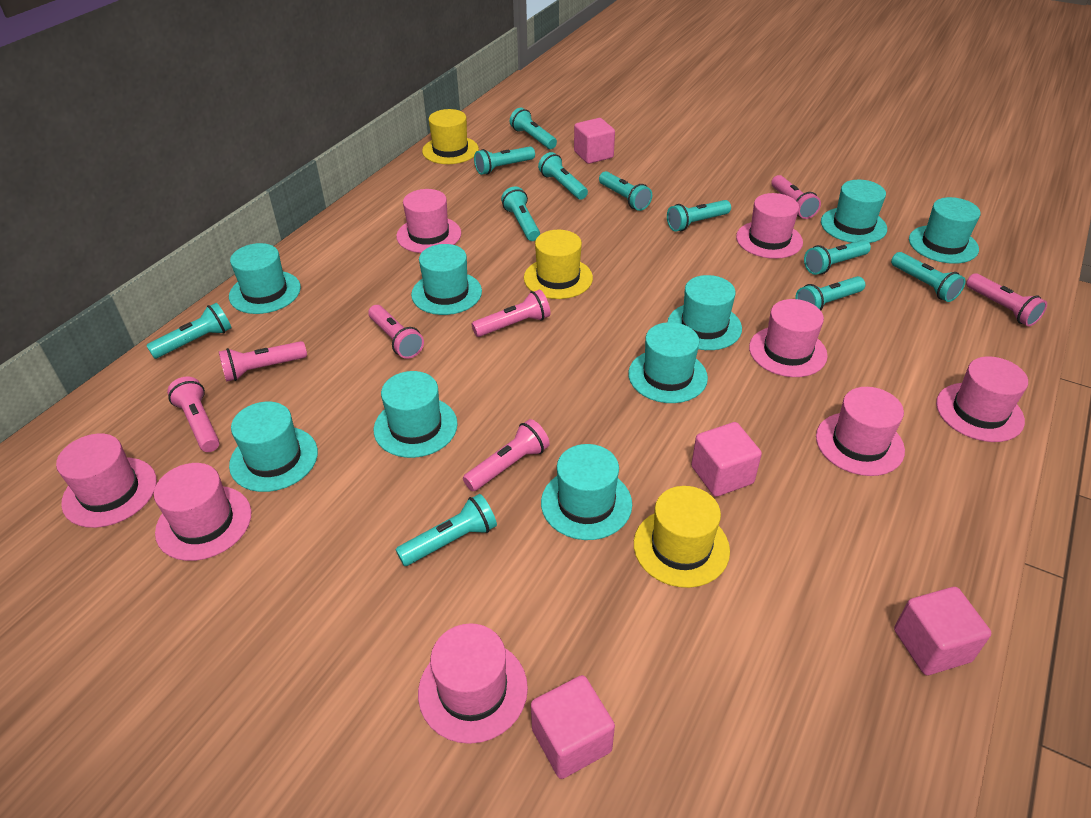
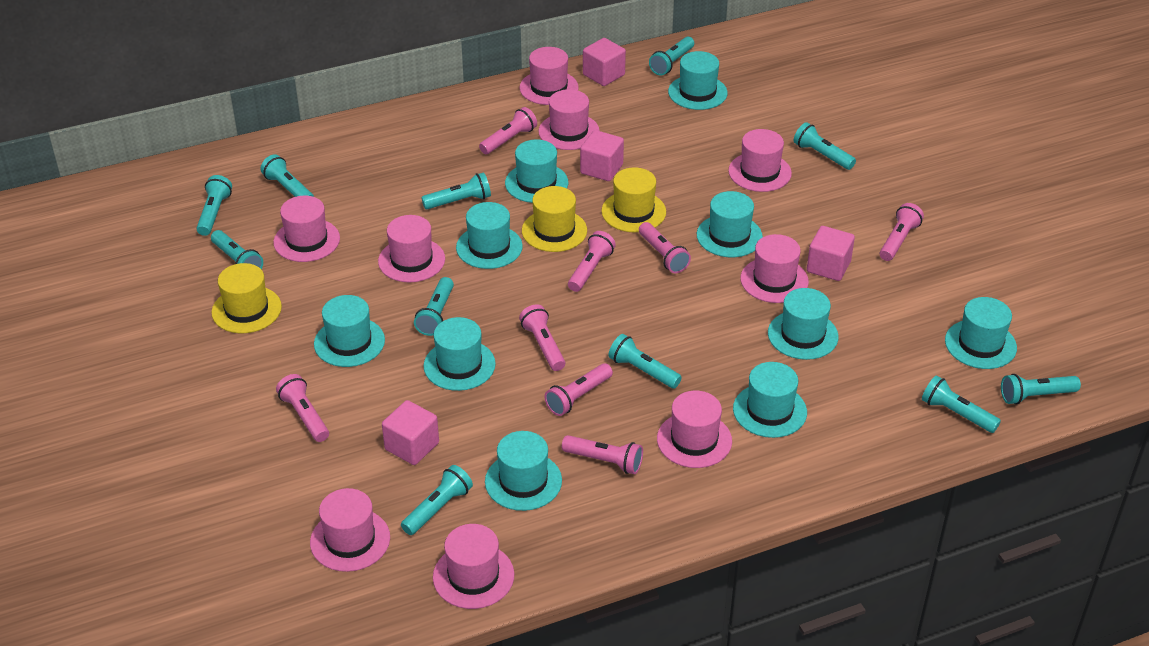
pink flashlight: [167,377,219,452] [219,341,307,382] [368,305,424,359] [463,419,550,491] [472,290,550,337] [771,175,821,219] [966,273,1047,327] = 7 -> [276,374,329,442] [479,107,537,154] [519,304,565,371] [545,363,613,416] [562,435,643,474] [568,231,616,292] [639,222,691,273] [880,203,924,261] = 8
pink hat: [56,433,157,528] [154,463,251,561] [396,189,461,253] [418,623,528,744] [736,193,803,259] [749,299,828,377] [816,387,905,476] [936,356,1028,442] = 8 -> [273,196,340,262] [310,488,390,572] [378,215,445,282] [433,524,514,609] [519,47,579,105] [538,89,600,150] [657,391,732,468] [728,129,792,192] [740,234,809,303] = 9
turquoise hat: [229,243,301,314] [229,402,318,492] [374,371,458,458] [411,244,482,315] [541,444,632,540] [628,322,708,403] [668,275,742,350] [821,180,887,243] [909,197,981,264] = 9 -> [314,295,385,367] [423,317,496,391] [456,202,523,269] [485,431,562,511] [505,140,568,203] [668,51,728,110] [697,191,763,257] [733,362,807,438] [768,288,839,360] [945,297,1017,369] = 10

